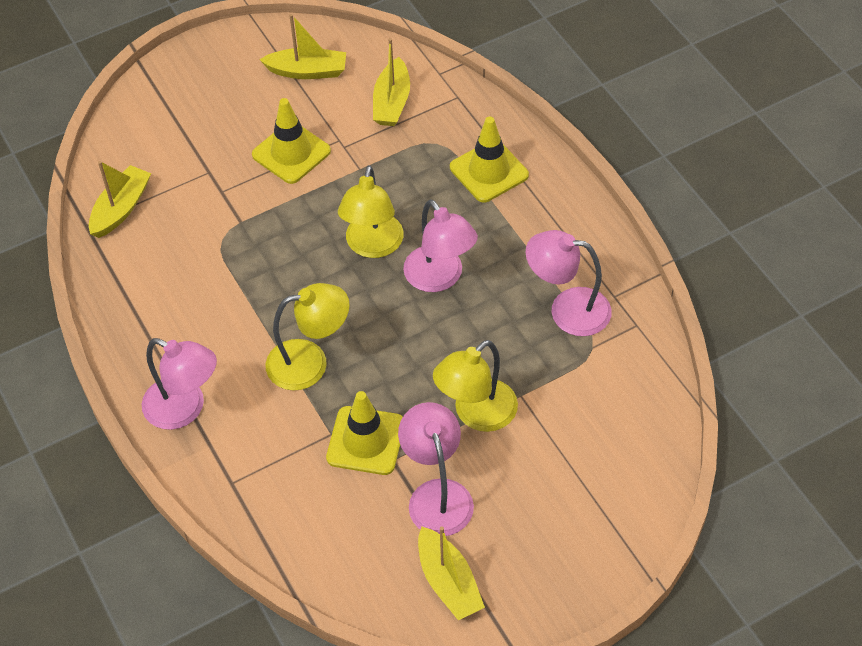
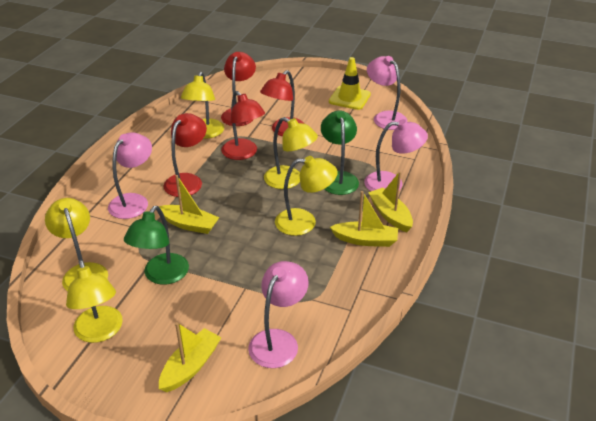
green lamp: none = 0 -> [124,206,189,285] [321,110,359,195] = 2
red lamp: none = 0 -> [164,113,207,197] [221,52,256,126] [221,91,265,160] [260,70,305,136] = 4
yellow lamp: [266,283,350,391] [338,165,404,258] [433,340,518,432] = 3 -> [45,198,108,291] [66,260,123,343] [181,72,224,138] [264,117,318,189] [275,156,338,236] = 5
yellow traffic cone: [252,98,331,184] [326,391,403,475] [450,117,529,202] = 3 -> [329,57,371,110] = 1

